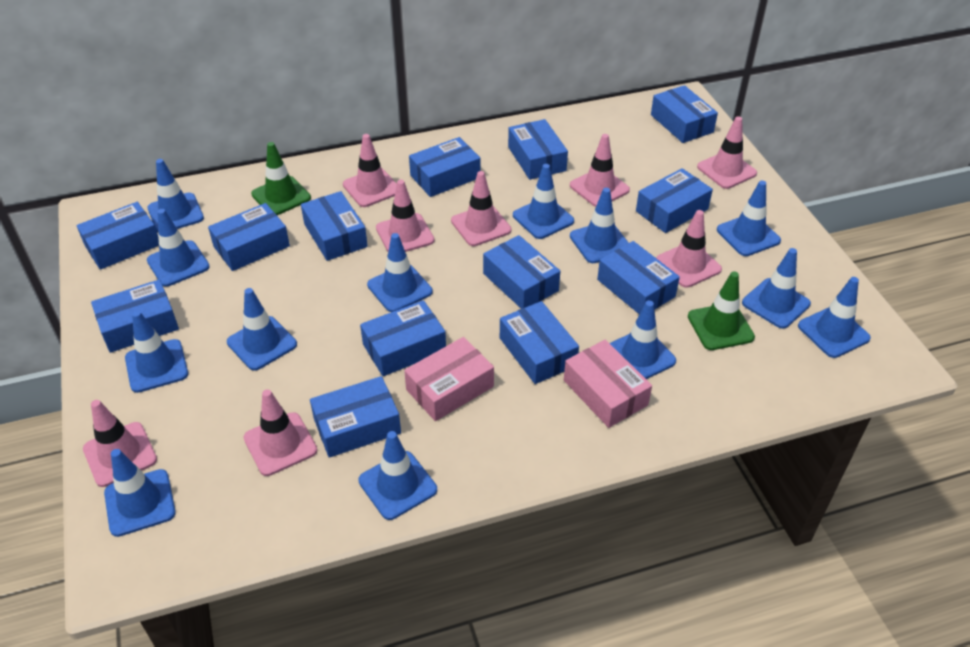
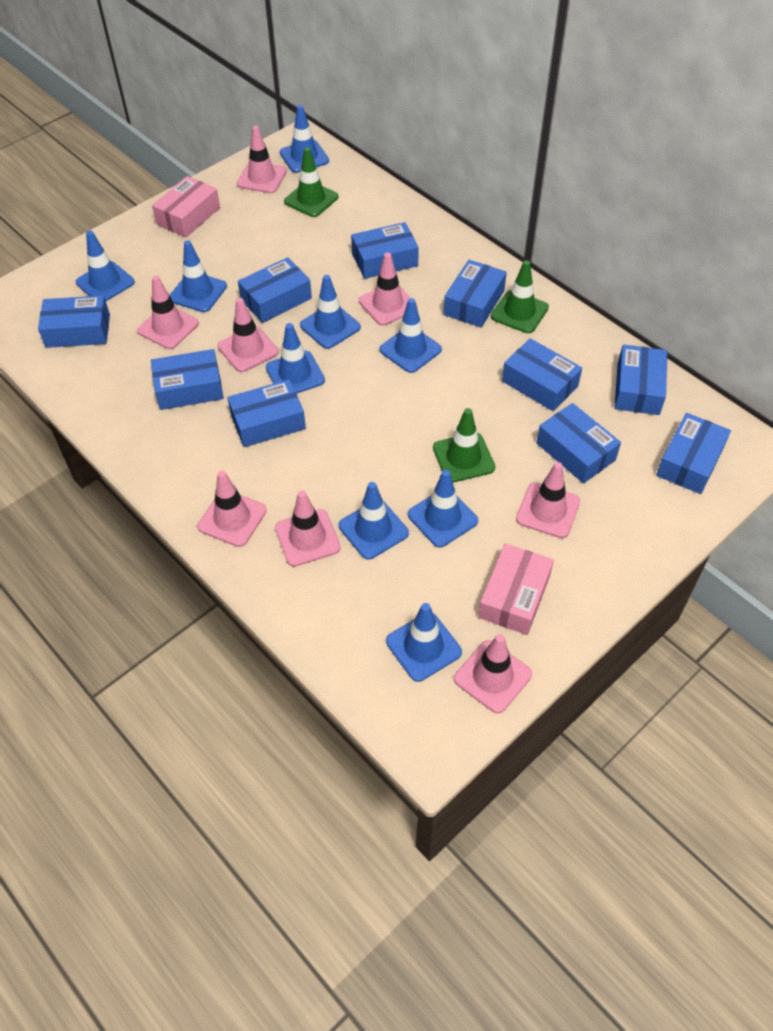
blue box: [77,202,159,270] [91,279,179,353] [208,203,290,271] [301,191,368,261] [310,376,401,458] [360,300,446,376] [409,137,481,197] [483,235,560,309] [500,301,579,384] [508,119,568,180] [597,241,680,314] [636,168,713,233] [651,85,718,143] = 13 -> [38,295,110,348] [151,349,224,410] [227,379,306,447] [238,257,312,323] [351,222,419,279] [444,260,507,328] [502,338,582,411] [536,403,621,484] [614,345,668,415] [656,413,731,494] = 10
blue traffic cone: [104,449,176,537] [125,311,188,393] [147,159,204,232] [147,209,210,287] [227,288,297,371] [358,431,437,520] [367,233,433,312] [513,164,574,239] [570,188,629,263] [610,300,676,379] [717,181,781,256] [742,248,811,329] [798,277,871,358] = 13 -> [76,231,135,301] [170,240,227,312] [266,323,325,393] [280,105,329,173] [300,275,361,349] [339,482,409,560] [380,298,442,373] [386,603,462,682] [408,470,478,548] = 9
green traffic cone: [251,142,311,215] [688,272,755,350] = 2 -> [284,147,338,217] [433,408,495,483] [491,260,549,333] = 3

